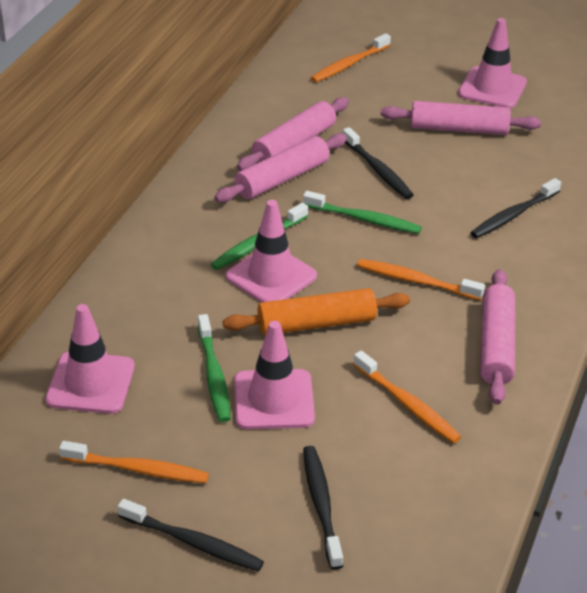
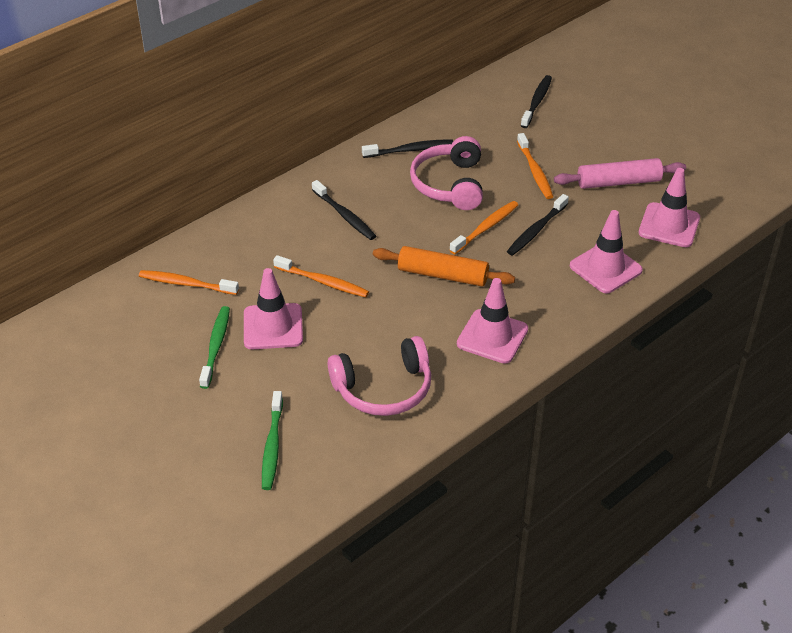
green toothbrush: [198,314,231,422] [211,203,308,270] [303,191,422,234] = 3 -> [199,306,230,389] [262,391,283,490] = 2
pink headphones: none = 0 -> [328,336,431,416] [410,136,483,210] = 2
pink rolling pin: [214,134,347,203] [237,97,349,171] [381,101,541,135] [480,269,515,405] = 4 -> [554,158,686,189] = 1

